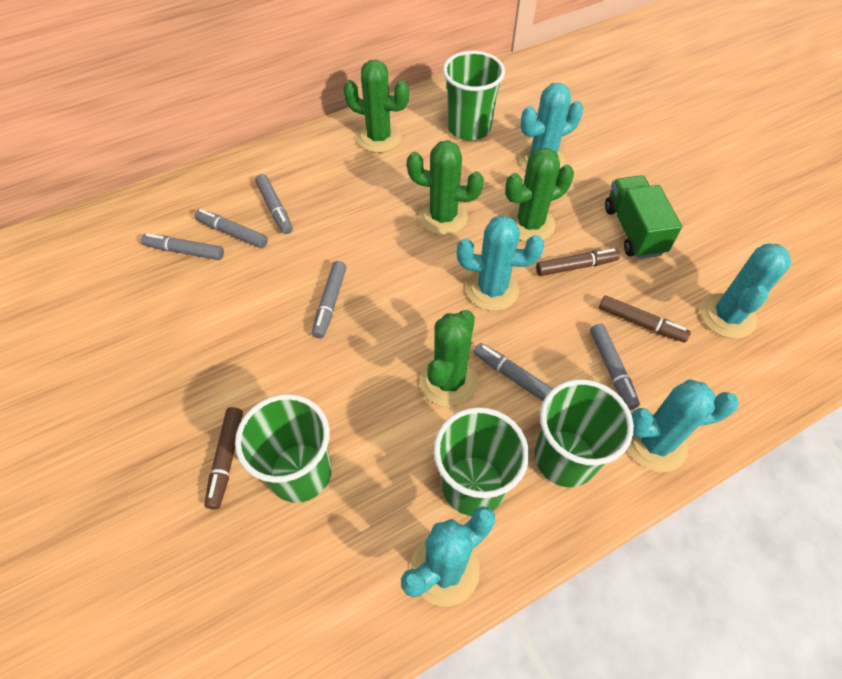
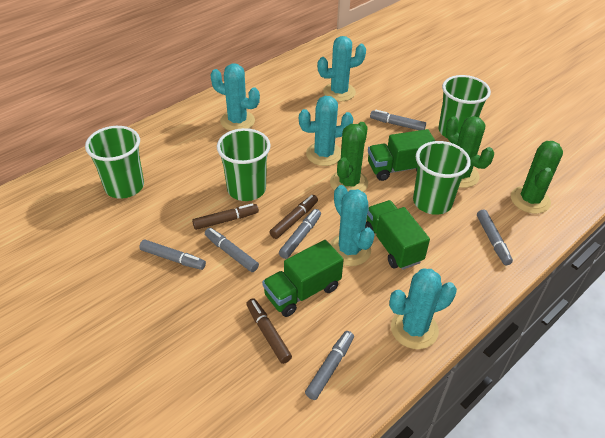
green cactus: [343,60,409,153] [407,140,484,235] [420,310,478,407] [505,148,574,242] = 4 -> [330,122,368,192] [446,116,494,188] [511,141,563,214] = 3
green truck: [605,175,682,259] = 1 -> [262,240,344,317] [365,200,430,270] [368,129,435,181] = 3

